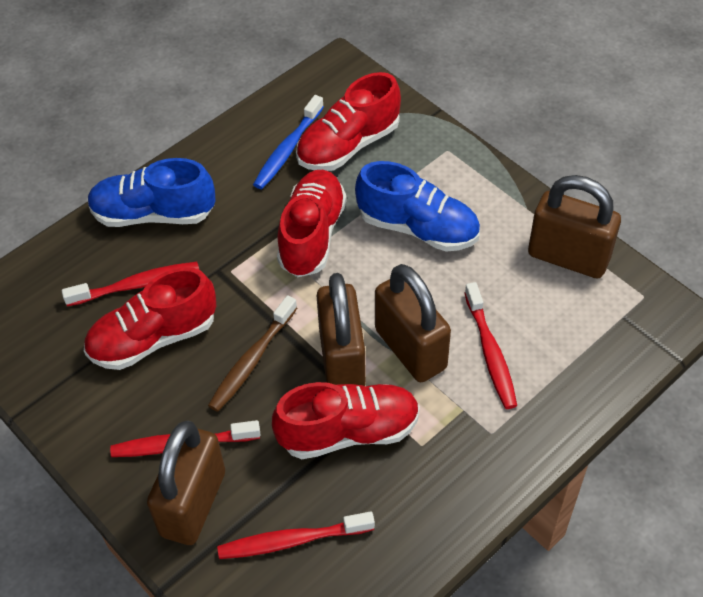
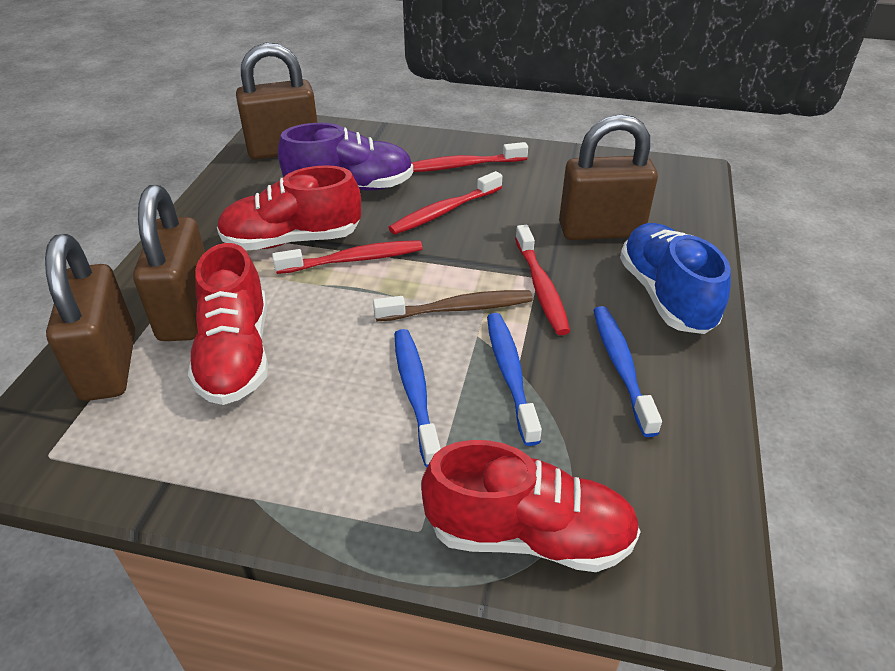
blue shoe: [87,158,216,227] [355,161,480,252] = 2 -> [620,223,731,334] = 1
blue toothbrush: [253,95,324,189] = 1 -> [394,329,441,467] [487,313,542,446] [593,306,662,437] = 3
purple shoe: none = 0 -> [278,123,413,191] = 1
red shoe: [84,267,216,370] [272,382,420,459] [277,170,347,277] [296,72,401,171] = 4 -> [188,243,268,405] [217,165,361,250] [421,440,641,572] = 3

